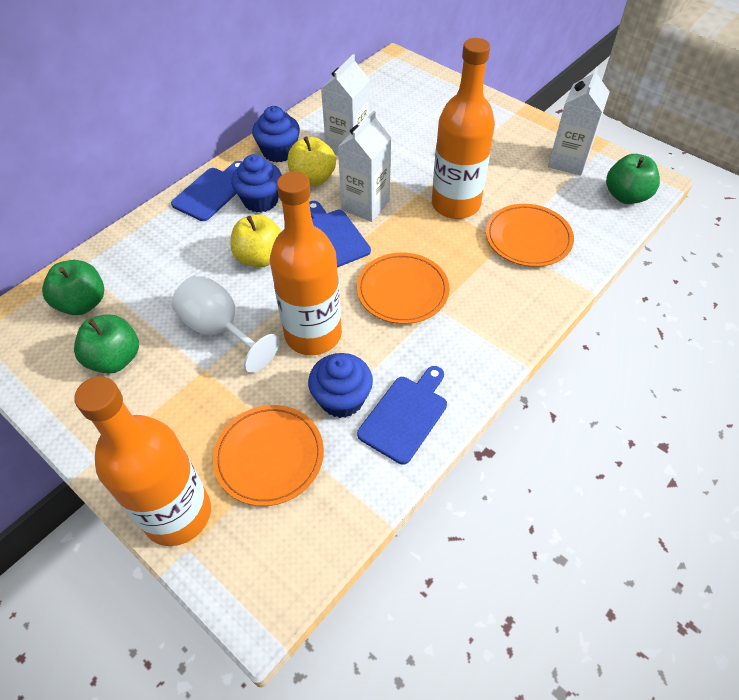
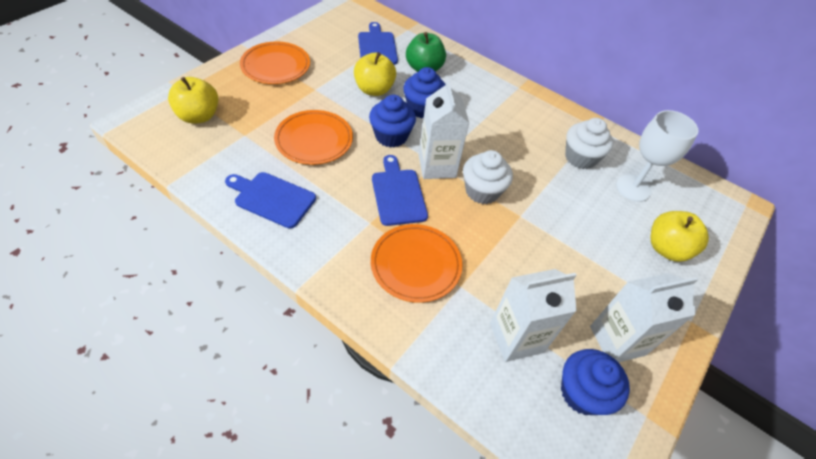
green apple: [42,260,104,315] [74,315,139,374] [606,154,660,204] = 3 -> [406,32,446,72] = 1
orange bottle: [74,376,211,546] [270,171,342,355] [432,38,495,219] = 3 -> none = 0
white cupcake: none = 0 -> [463,150,513,204] [565,118,613,169] = 2
yellow apple: [230,214,282,268] [288,137,336,186] = 2 -> [168,77,218,124] [354,52,396,96] [650,211,709,262] = 3

